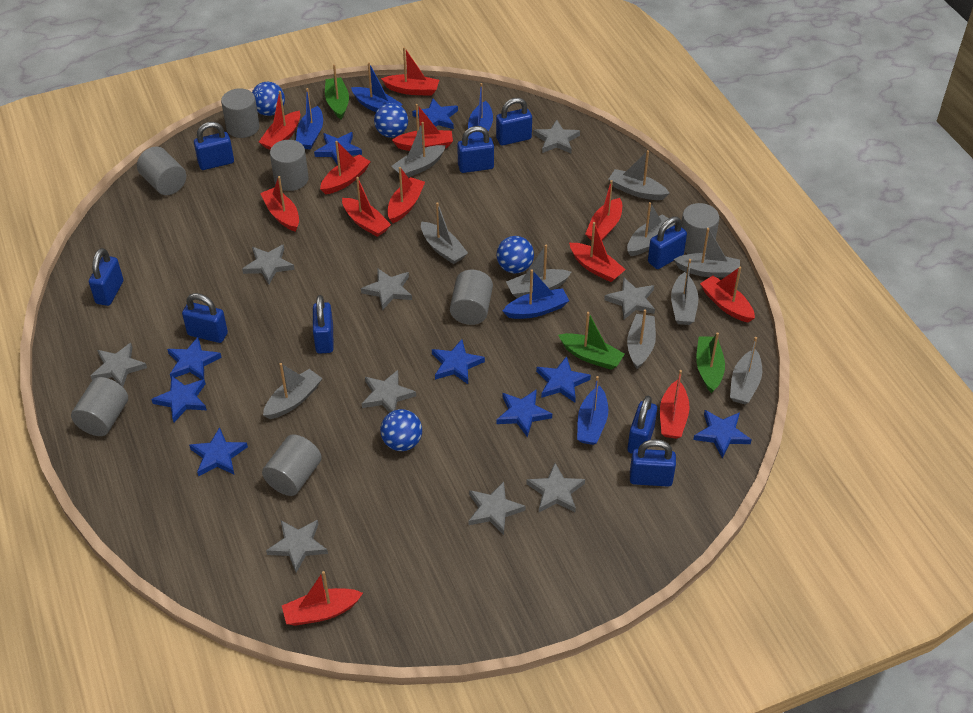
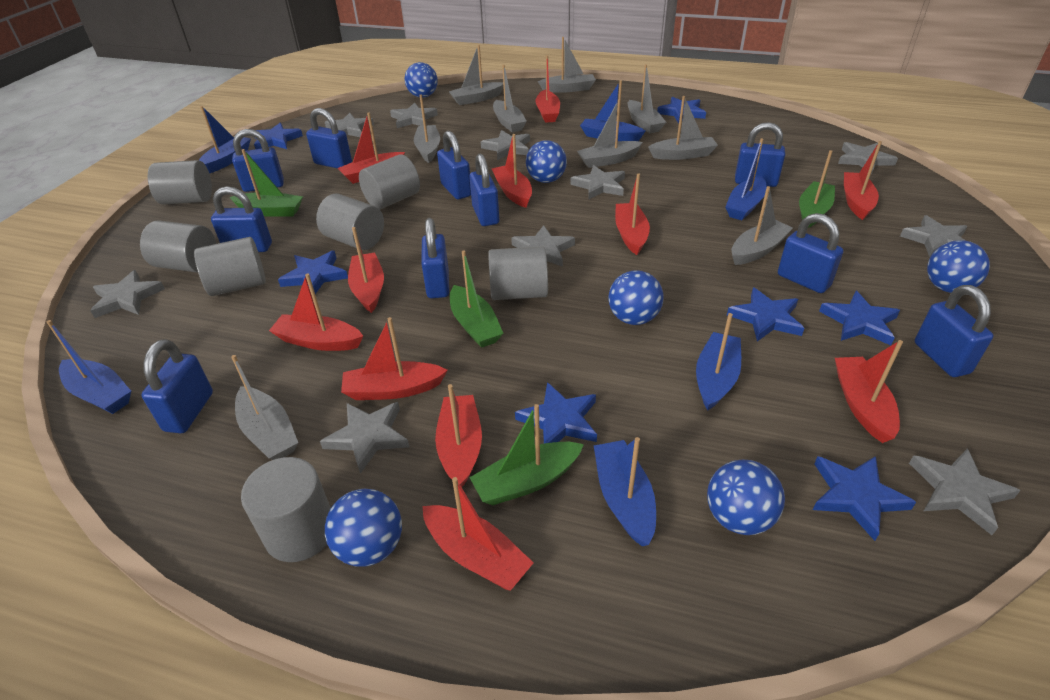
blue ball: [252,82,285,116] [374,103,408,138] [380,409,422,451] [496,236,534,273] = 4 -> [325,489,402,567] [405,62,438,98] [526,140,567,183] [609,270,664,325] [707,460,785,535] [927,240,990,293] = 6
blue boat: [296,88,323,150] [351,62,403,112] [468,83,493,140] [503,269,569,319] [577,376,608,445] = 5 -> [47,320,131,414] [199,106,251,173] [580,80,646,141] [594,437,656,546] [696,313,741,411] [725,138,767,220] = 6
blue padlock: [89,248,123,306] [182,293,228,343] [194,122,234,170] [313,295,333,354] [457,126,494,173] [496,98,532,146] [627,396,657,454] [630,439,676,487] [648,217,687,269] = 9 -> [141,339,213,433] [211,186,272,252] [232,129,284,192] [306,108,352,169] [421,218,449,298] [437,130,471,199] [469,153,499,226] [735,122,785,187] [778,213,844,293] [915,285,994,377] = 10
blue star: [151,375,207,422] [167,337,222,380] [189,427,248,477] [314,132,362,166] [412,98,458,129] [432,339,485,384] [496,389,552,437] [536,356,591,402] [693,410,752,458] = 9 -> [254,123,303,149] [278,251,348,294] [515,382,597,443] [657,97,706,123] [727,288,804,341] [813,456,916,541] [819,291,900,345] = 7
green boat: [325,64,349,119] [558,312,625,370] [696,332,725,393] = 3 -> [229,149,303,217] [450,250,504,348] [469,404,584,505] [799,150,835,228] = 4
grey boat: [263,363,323,419] [392,122,446,178] [421,202,468,264] [506,245,571,298] [609,150,670,200] [627,202,675,256] [627,309,656,369] [671,259,698,325] [674,228,740,277] [730,337,762,404] = 10 -> [231,355,298,460] [414,94,440,163] [449,45,503,105] [493,65,527,133] [538,37,596,93] [577,99,643,168] [628,64,666,133] [648,96,718,160] [732,186,793,265] = 9
grey star: [91,343,147,387] [242,244,295,284] [266,520,328,573] [361,269,412,310] [362,370,416,413] [469,482,526,535] [526,463,585,512] [533,120,580,153] [604,277,655,320] = 9 -> [90,270,165,318] [320,402,409,474] [325,113,374,137] [390,103,438,128] [481,130,530,160] [511,225,575,267] [570,165,625,199] [838,142,898,174] [900,215,967,257] [909,448,1021,535] = 10
red boat: [259,91,300,150] [260,176,299,232] [282,571,363,626] [320,141,371,194] [342,177,391,237] [381,47,439,96] [387,167,425,223] [392,104,453,151] [569,222,626,282] [585,180,622,240] [660,370,689,439] [700,267,755,322] = 12 -> [269,273,363,351] [338,112,405,184] [341,317,448,400] [348,227,384,313] [422,477,534,591] [435,384,482,487] [492,134,532,208] [535,55,560,123] [615,174,650,255] [835,340,903,443] [844,141,882,220] = 11

